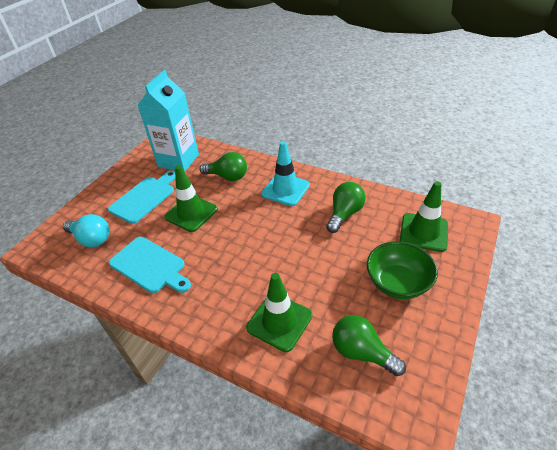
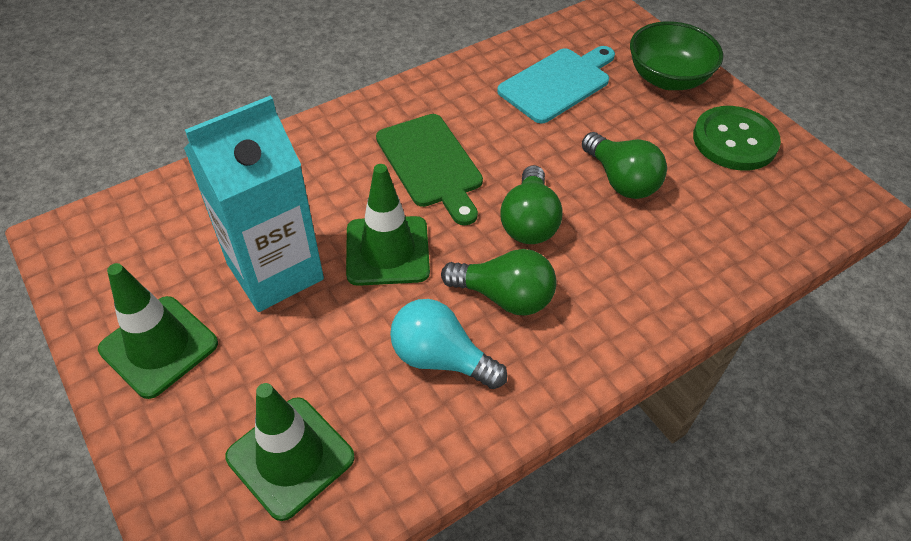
green button: none = 0 -> [693,106,781,170] = 1
green cutting board: none = 0 -> [376,114,483,225] = 1
turquoise cutting board: [108,170,176,224] [109,237,191,293] = 2 -> [497,46,615,124] = 1
turquoise traffic cone: [261,141,310,206] = 1 -> none = 0

